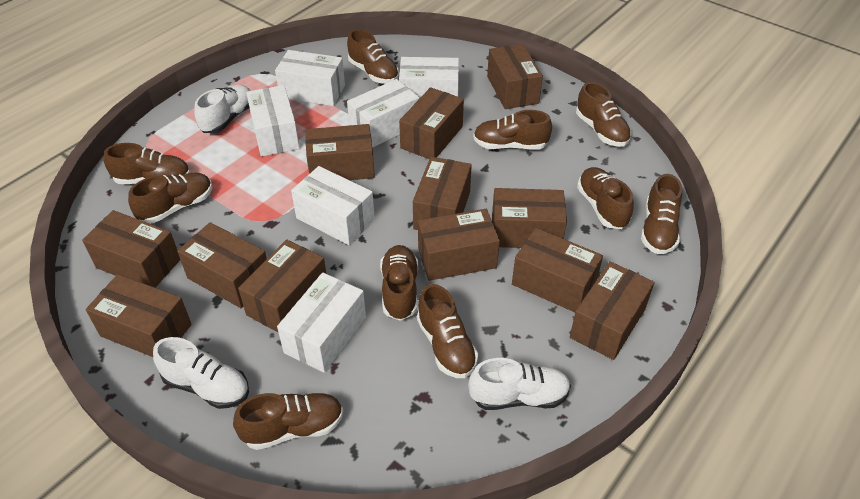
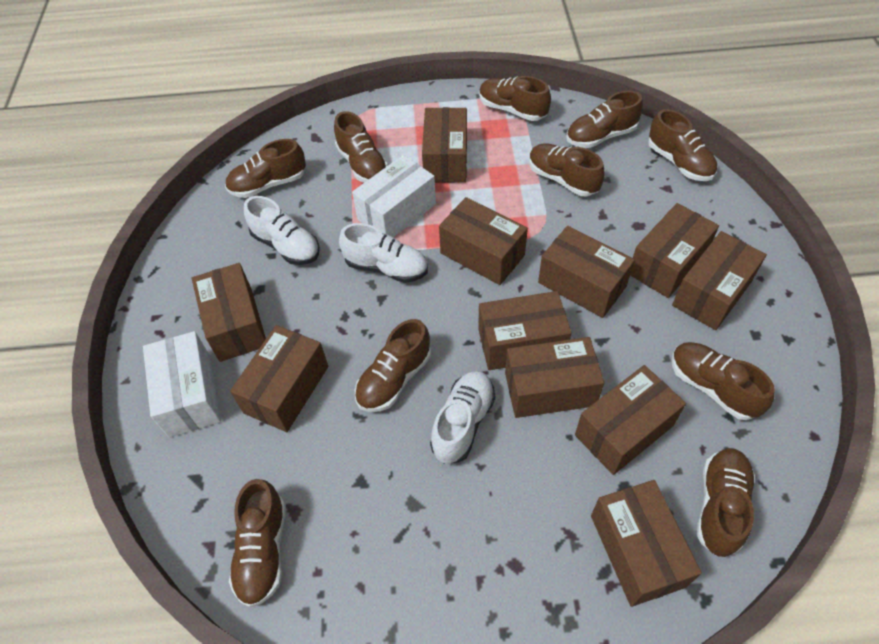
brown box: [82,210,180,288] [86,274,192,357] [177,222,267,308] [238,240,326,333] [305,124,375,180] [399,87,464,159] [413,157,472,230] [418,209,500,281] [487,44,543,109] [492,188,567,248] [512,228,603,312] [570,261,654,360] = 12 -> [192,263,266,362] [230,325,328,432] [422,107,467,183] [439,197,528,285] [478,291,572,370] [505,337,604,418] [538,226,635,318] [575,365,686,475] [591,480,702,607] [630,203,719,298] [672,231,767,330] = 11
white box: [246,85,300,157] [275,50,345,106] [277,272,366,373] [291,166,375,245] [347,79,419,148] [399,57,459,99] = 6 -> [143,331,221,437] [352,155,436,237] = 2

